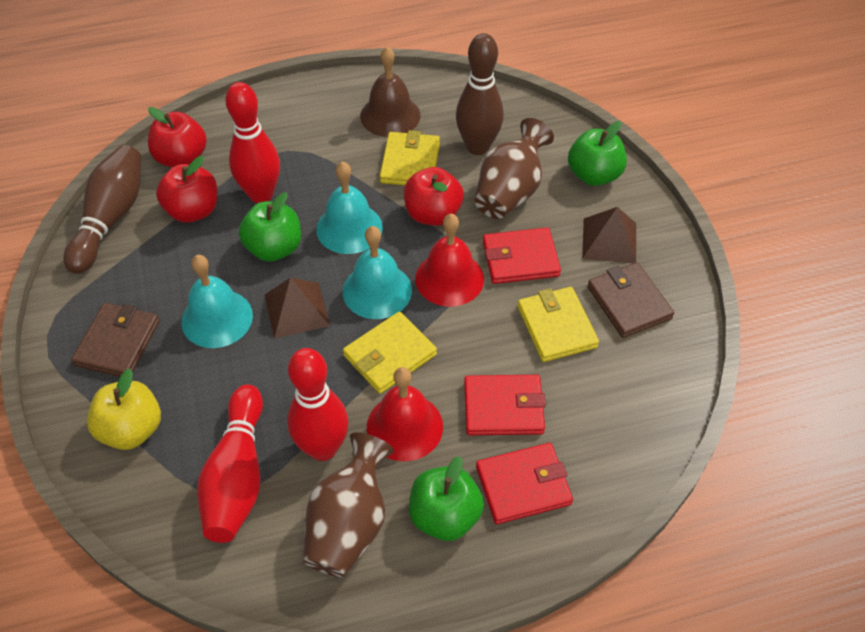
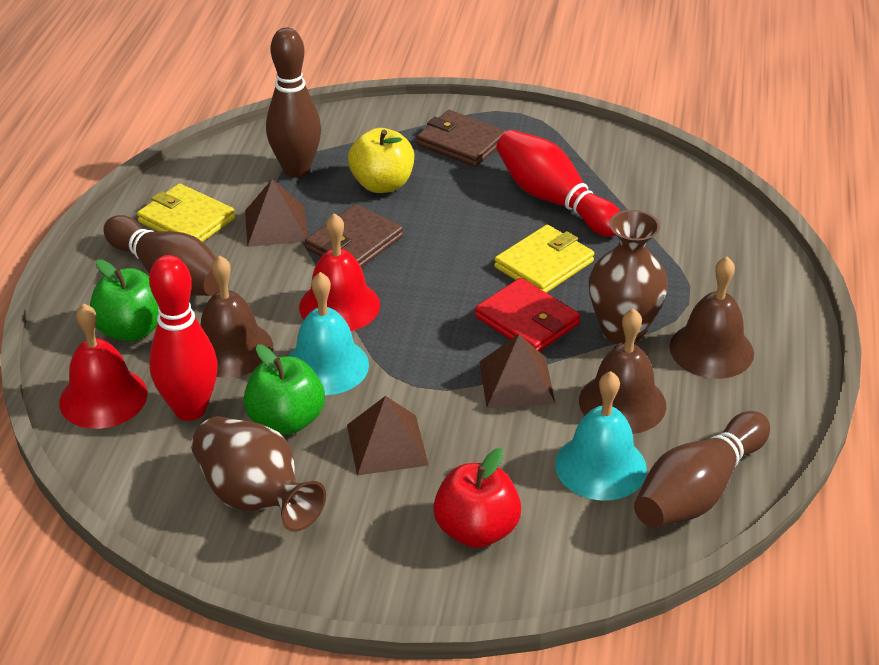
brown bell: [360,47,420,137] = 1 -> [201,255,273,378] [579,308,666,434] [669,257,754,379] = 3
brown bowling pin: [63,145,142,274] [456,33,504,155] = 2 -> [103,215,219,296] [266,28,321,178] [634,411,770,528] = 3
brown pyramid: [265,278,330,339] [582,207,636,263] = 2 -> [245,179,308,247] [347,396,429,475] [480,334,555,408] = 3
green apple: [239,192,301,262] [409,456,484,541] [568,121,627,186] = 3 -> [90,259,159,342] [244,344,325,435] = 2
red apple: [148,107,207,167] [156,156,217,223] [404,167,464,226] = 3 -> [433,448,522,548] = 1
red bowling pin: [197,384,263,543] [225,82,280,203] [287,348,349,461] = 3 -> [149,255,218,421] [496,130,620,237] = 2
red wallet: [464,375,546,435] [476,443,573,524] [483,227,561,284] = 3 -> [475,278,580,352] = 1
turquoise bell: [181,255,253,348] [316,161,383,254] [343,226,412,319] = 3 -> [288,272,369,395] [555,371,647,501] = 2
yellow wallet: [343,312,437,394] [380,130,440,185] [517,287,599,362] = 3 -> [137,183,235,242] [494,225,594,293] = 2

